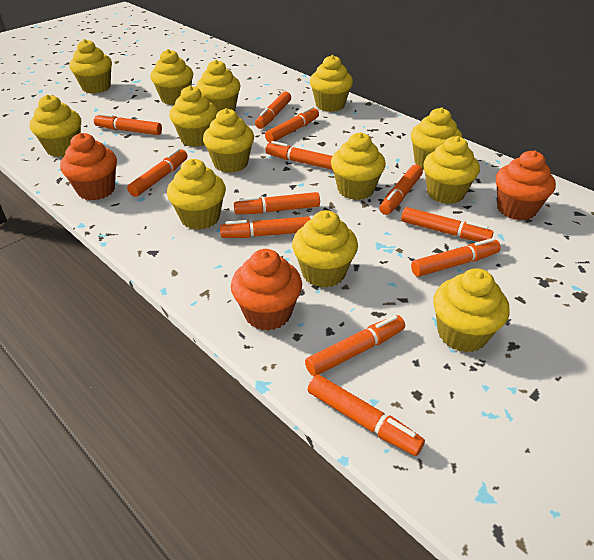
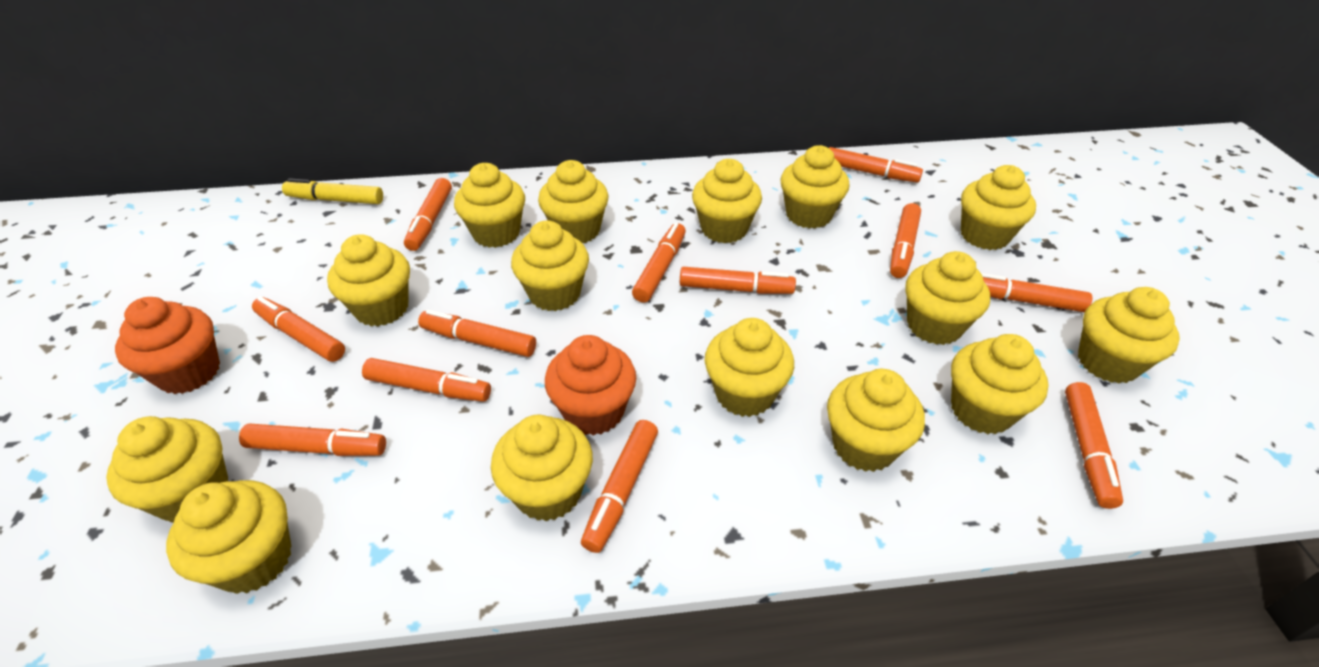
orange cupcake: [60,133,117,200] [231,249,302,331] [496,151,556,220] = 3 -> [115,297,220,394] [545,335,636,436] = 2
yellow cupcake: [30,94,81,157] [69,39,112,94] [150,49,194,105] [167,159,226,230] [169,85,218,147] [196,60,240,112] [203,108,254,173] [292,210,358,288] [310,55,353,112] [331,132,386,200] [411,107,462,170] [423,136,480,204] [433,268,510,352] = 13 -> [106,416,228,523] [166,480,291,594] [327,234,410,326] [454,163,525,248] [491,414,593,521] [511,220,589,311] [538,160,608,243] [692,159,762,243] [705,318,794,417] [780,145,850,229] [827,369,925,472] [905,251,990,345] [951,334,1049,434] [961,165,1036,250] [1078,287,1180,384] = 15
yellow marker: none = 0 -> [282,178,383,204] = 1

